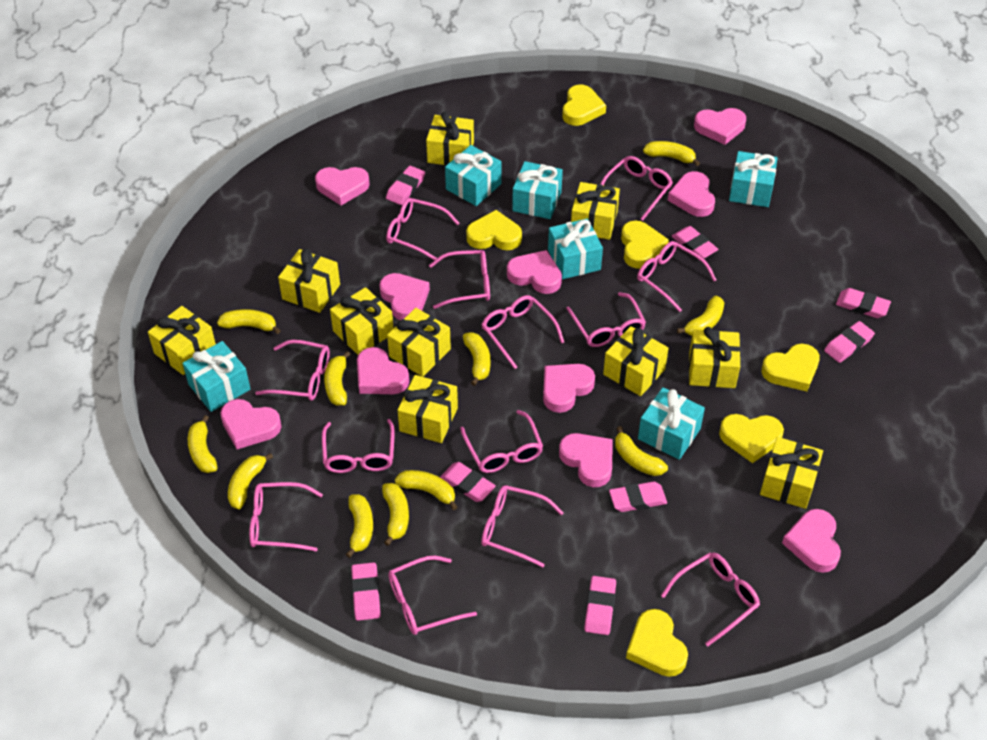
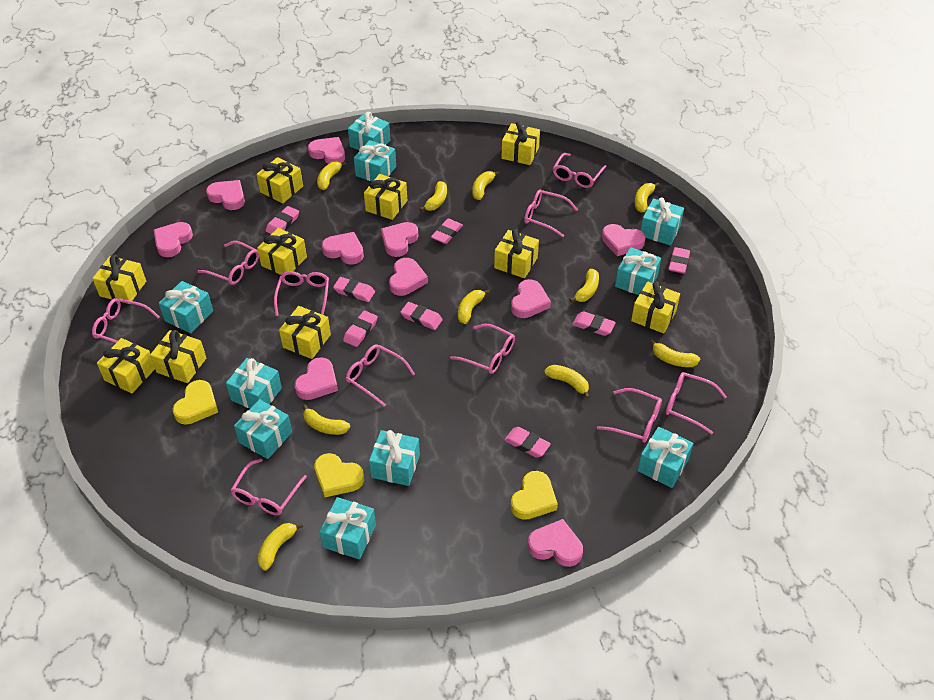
pink glasses: [249,482,323,552] [255,340,330,401] [322,419,395,473] [386,198,459,260] [388,556,477,635] [429,250,490,309] [460,410,543,473] [481,295,564,369] [481,485,564,567] [566,292,646,347] [601,156,673,221] [637,241,716,312] [661,552,760,646] = 13 -> [92,298,160,343] [197,241,259,285] [230,458,307,515] [274,271,329,316] [346,344,415,406] [450,324,515,374] [524,190,578,237] [553,153,607,188] [597,388,662,443] [666,372,727,434] = 10
turquoise gift: [182,341,250,412] [445,145,502,206] [512,161,563,219] [548,218,603,279] [638,387,705,460] [729,151,778,207] = 6 -> [159,281,213,334] [226,358,282,408] [234,399,292,459] [319,497,376,559] [348,112,391,150] [354,140,396,181] [369,430,420,486] [615,247,661,295] [637,427,694,488] [641,197,684,246] = 10
yellow banana: [188,415,218,473] [217,309,281,334] [228,453,273,509] [324,351,350,406] [346,494,373,558] [382,483,409,546] [395,470,457,510] [463,332,490,386] [615,426,668,476] [643,141,700,166] [677,296,724,336] = 11 -> [258,523,303,571] [302,404,350,435] [317,161,346,190] [419,181,447,211] [458,290,490,324] [472,171,500,200] [544,365,590,399] [569,269,599,302] [635,183,659,212] [650,339,700,367] = 10
yellow heart: [466,210,522,250] [562,85,606,126] [621,221,669,269] [626,609,688,677] [719,414,784,463] [762,344,820,391] = 6 -> [173,380,218,425] [314,453,364,497] [511,471,558,520] = 3

